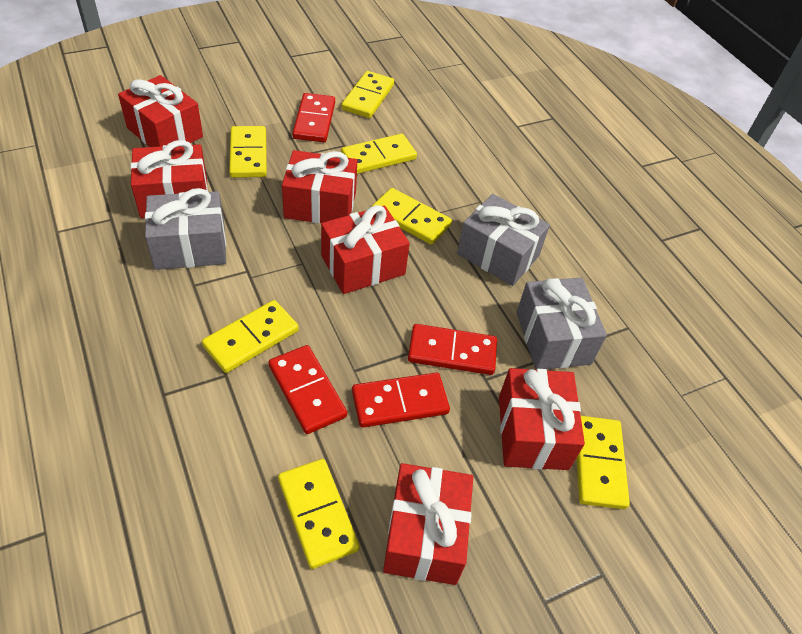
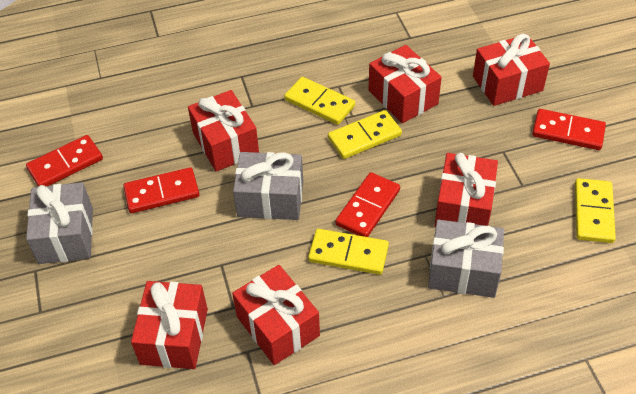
yellow domino: [202,300,299,373] [229,126,267,178] [278,459,360,569] [341,71,394,118] [341,134,417,174] [372,188,452,245] [576,416,630,509] = 7 -> [284,77,355,125] [308,229,389,275] [328,110,402,159] [575,178,616,243] = 4

